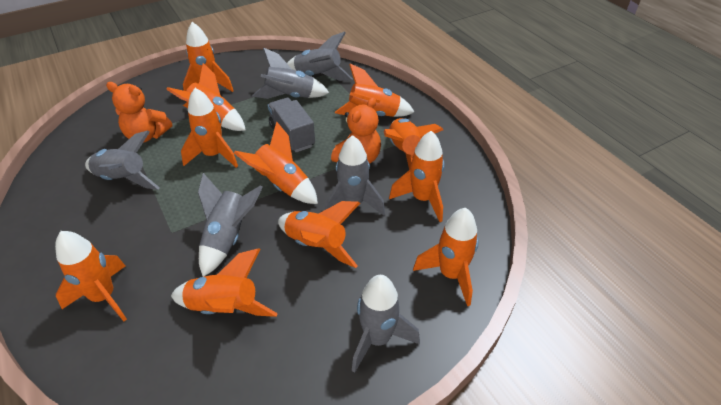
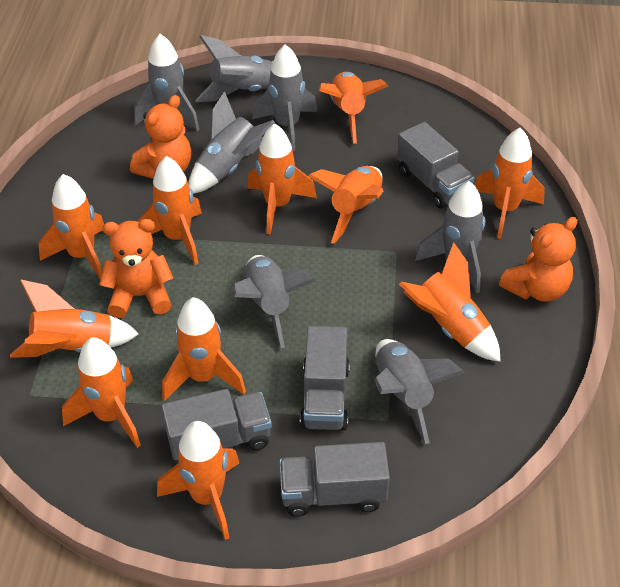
grey rocket: [85,130,160,190] [198,173,263,277] [252,48,329,99] [287,31,353,81] [325,135,385,215] [352,275,420,373] = 6 -> [134,34,199,131] [188,91,275,194] [195,35,273,102] [233,255,315,348] [252,44,317,151] [375,339,465,444] [415,181,485,293] = 7
grey truck: [268,98,315,152] = 1 -> [162,389,272,460] [280,442,390,517] [300,326,350,431] [397,122,474,209] = 4
orange teddy bear: [106,82,172,143] [331,97,381,164] = 2 -> [99,219,173,318] [130,95,191,179] [499,217,577,302] = 3

